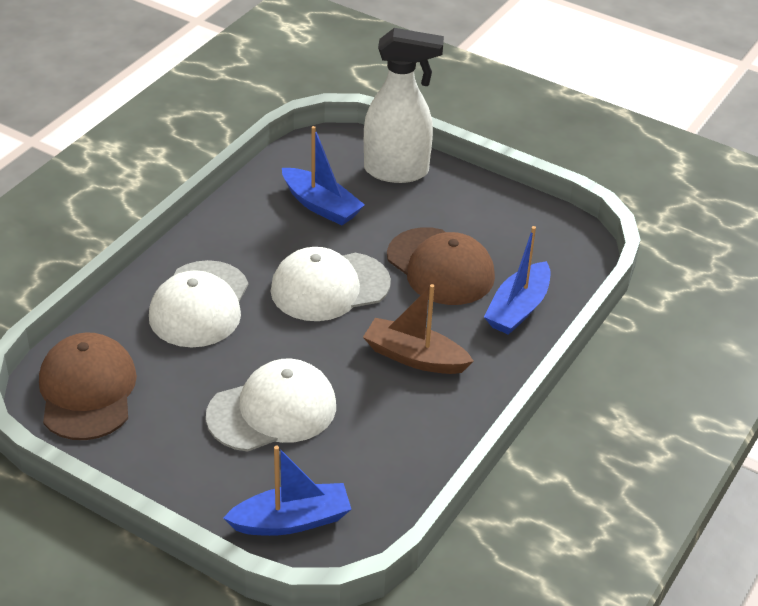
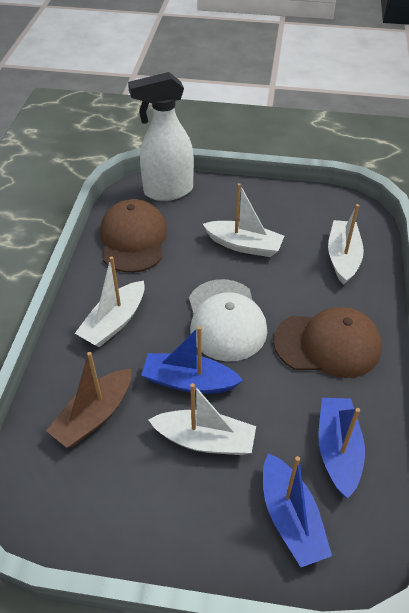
white boat: none = 0 -> [75,256,145,347] [149,383,256,455] [203,183,284,257] [328,204,364,285] = 4
white cap: [149,260,248,347] [206,359,336,452] [271,247,391,321] = 3 -> [189,279,267,362] = 1

